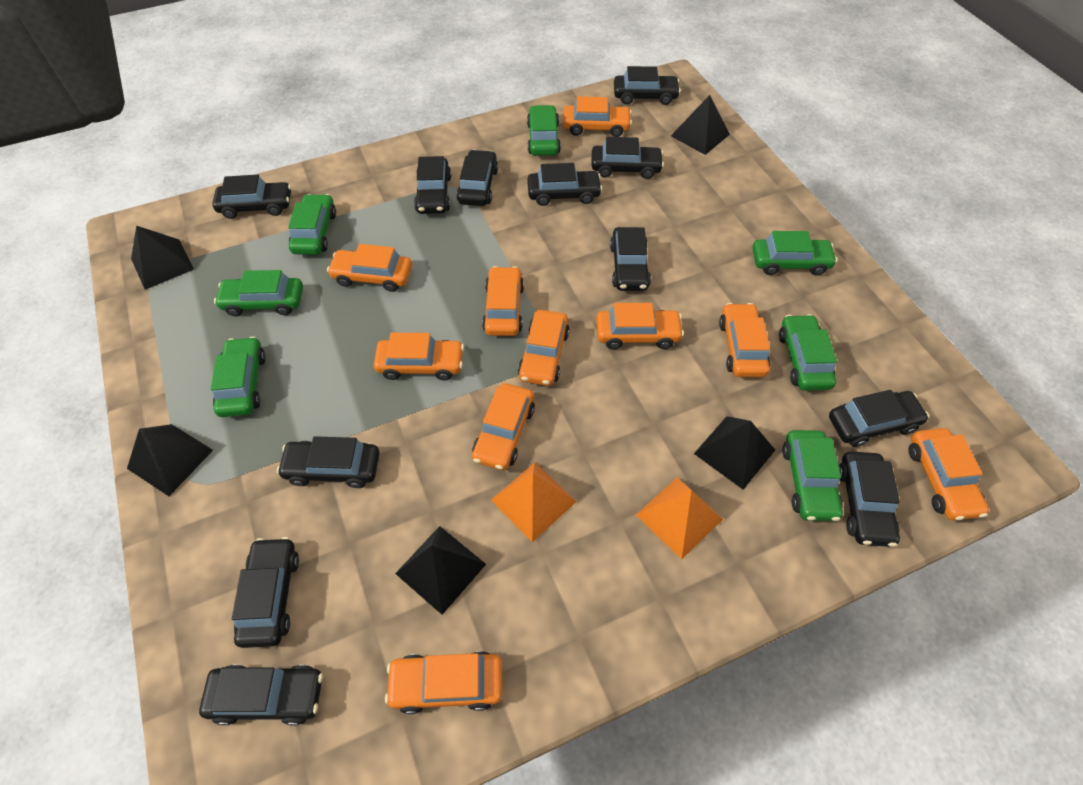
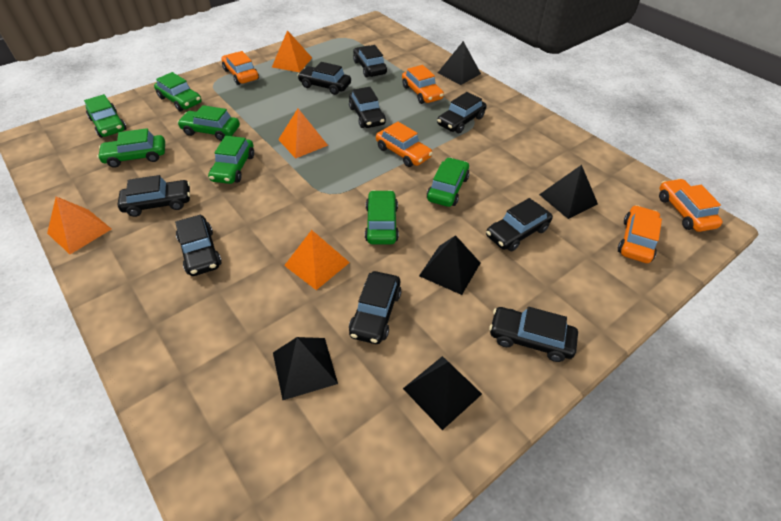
black car: [199,665,323,725] [212,175,291,219] [232,537,299,648] [277,436,379,488] [414,156,451,214] [456,149,498,206] [527,163,602,206] [591,137,664,179] [610,227,651,291] [614,66,681,105] [829,390,929,447] [839,451,900,547] = 12 -> [118,175,190,217] [175,215,222,276] [297,62,351,95] [349,87,386,128] [349,271,401,344] [353,45,387,77] [437,92,487,133] [486,198,553,251] [489,307,578,362] = 9
orange car: [327,244,412,292] [374,333,464,381] [385,651,502,714] [472,383,535,470] [482,266,524,336] [518,310,570,386] [563,96,632,137] [596,303,684,349] [719,303,770,377] [908,428,989,521] = 10 -> [221,51,259,85] [376,122,433,167] [402,65,444,104] [618,205,662,263] [659,179,723,232] = 5
orange pyramid: [491,462,576,542] [636,478,723,560] = 2 -> [47,196,111,254] [272,30,312,72] [278,109,328,159] [284,230,350,290] = 4

